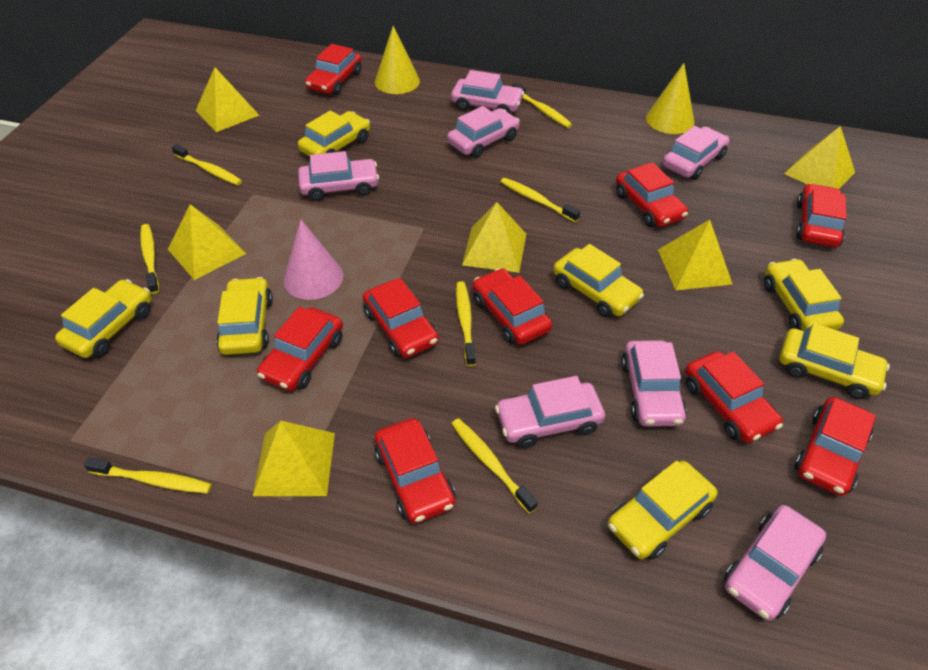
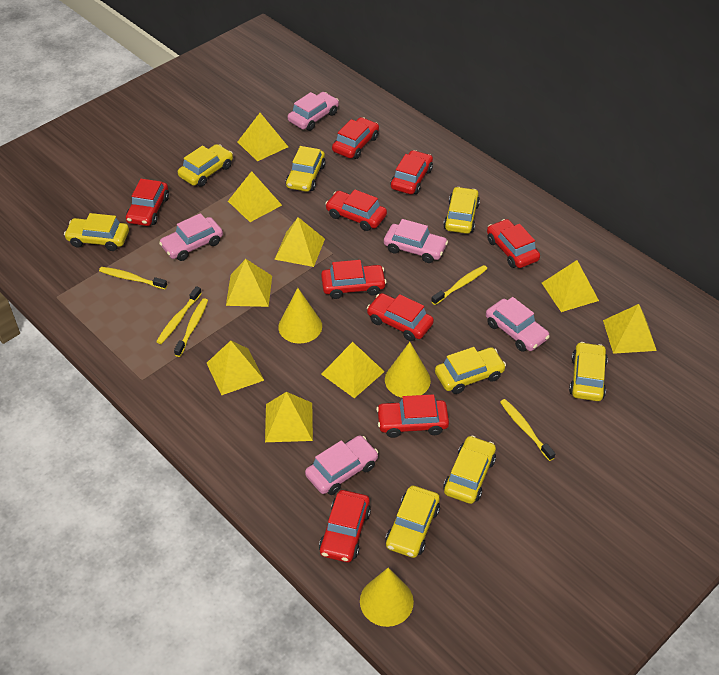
pink car: [298,151,379,201] [447,106,520,158] [451,70,524,114] [495,376,605,448] [621,340,687,427] [663,126,729,180] [724,505,826,621] = 7 -> [159,213,223,261] [288,92,339,131] [305,436,378,495] [384,219,448,263] [486,297,550,352] = 5
pink cone: [283,219,343,300] = 1 -> none = 0
yellow car: [55,279,152,358] [216,277,273,355] [298,111,370,157] [553,244,644,318] [608,461,718,560] [764,259,844,331] [779,323,890,399] = 7 -> [64,213,129,251] [178,144,233,187] [286,146,326,192] [385,486,440,558] [435,347,506,394] [443,187,480,234] [443,436,496,504] [569,342,608,401] = 8
yellow cone: [375,26,420,94] [646,63,695,134] = 2 -> [278,288,322,344] [360,568,414,627] [385,342,431,398] = 3
yellow pyramid: [168,204,246,280] [196,67,259,132] [253,421,335,496] [462,202,526,273] [658,220,733,290] [784,126,855,189] = 6 -> [207,341,264,395] [226,259,272,307] [228,171,282,222] [238,113,288,161] [265,392,313,442] [274,217,325,267] [321,342,385,398] [542,260,599,312] [603,304,657,354] = 9
yellow toothbrush: [84,458,212,493] [140,224,159,294] [172,144,242,185] [452,418,538,514] [456,281,476,366] [501,178,580,222] [512,82,572,128] = 7 -> [99,267,167,289] [156,286,202,344] [174,298,208,357] [431,265,487,305] [500,399,555,461] = 5

